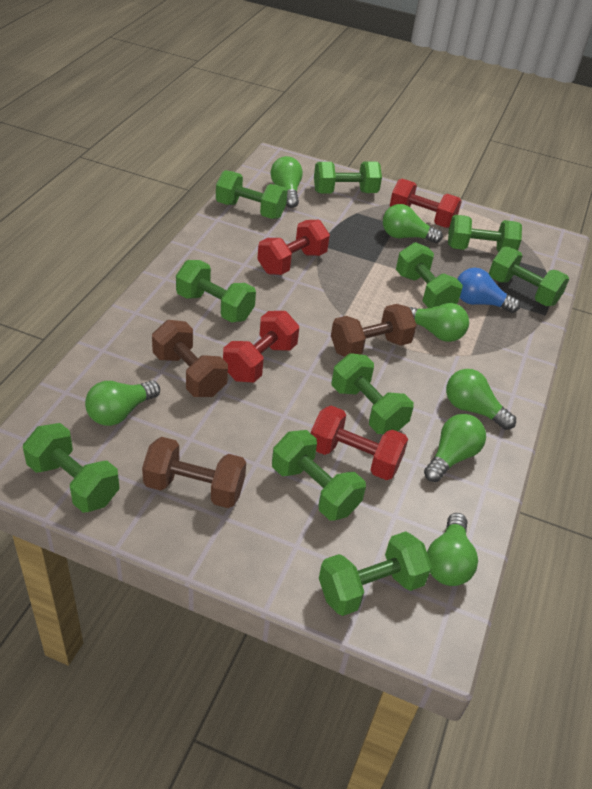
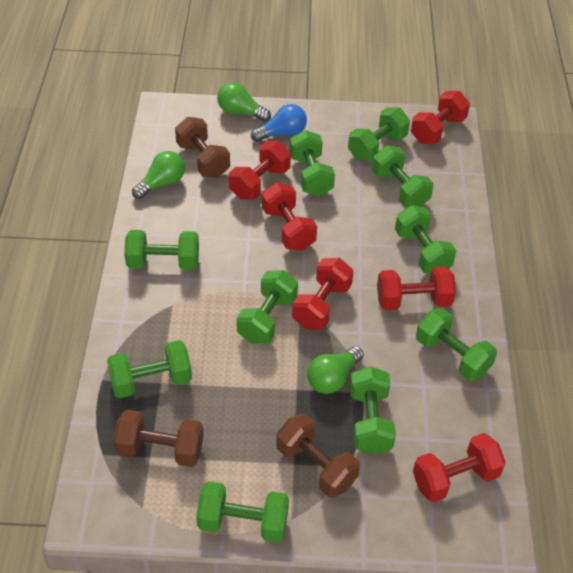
green light bulb: [85,380,160,426] [271,156,303,208] [383,204,443,243] [407,303,469,342] [424,414,486,482] [427,513,478,586] [446,369,516,430] = 7 -> [132,151,185,199] [217,82,271,122] [307,346,364,394] = 3
red dumbbell: [223,311,299,383] [257,220,330,275] [311,406,408,480] [390,179,462,228] = 4 -> [229,141,291,200] [262,183,317,251] [292,258,354,330] [377,267,456,310] [411,91,470,144] [413,433,506,502] = 6

